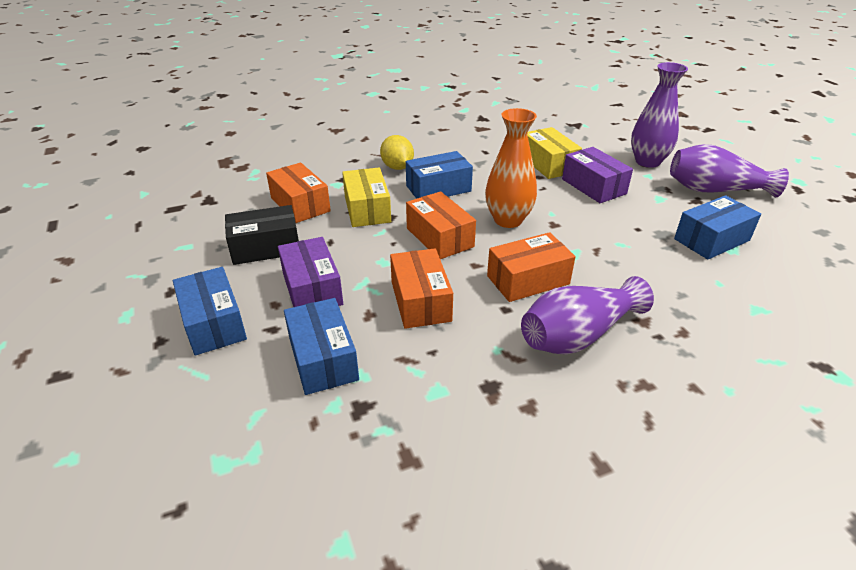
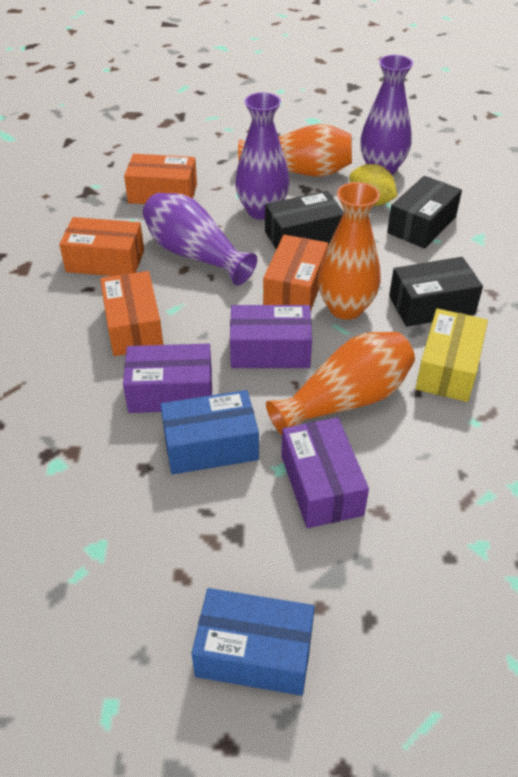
black box: [225,205,299,265] = 1 -> [265,191,344,249] [387,176,462,249] [389,257,483,327] = 3
blue box: [173,267,247,356] [284,298,359,395] [406,151,473,199] [674,195,761,260] = 4 -> [160,390,259,474] [191,588,315,696] = 2
orange vase: [485,108,537,228] = 1 -> [238,124,352,177] [266,332,415,435] [318,182,381,320] = 3
purple box: [278,237,343,307] [562,147,633,203] = 2 -> [123,344,212,413] [230,305,312,368] [281,417,369,528] = 3
yellow box: [342,168,391,227] [527,127,582,179] = 2 -> [415,309,488,402] = 1

